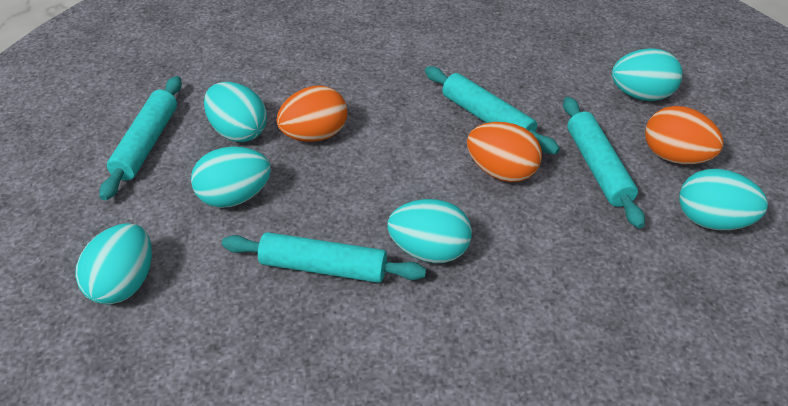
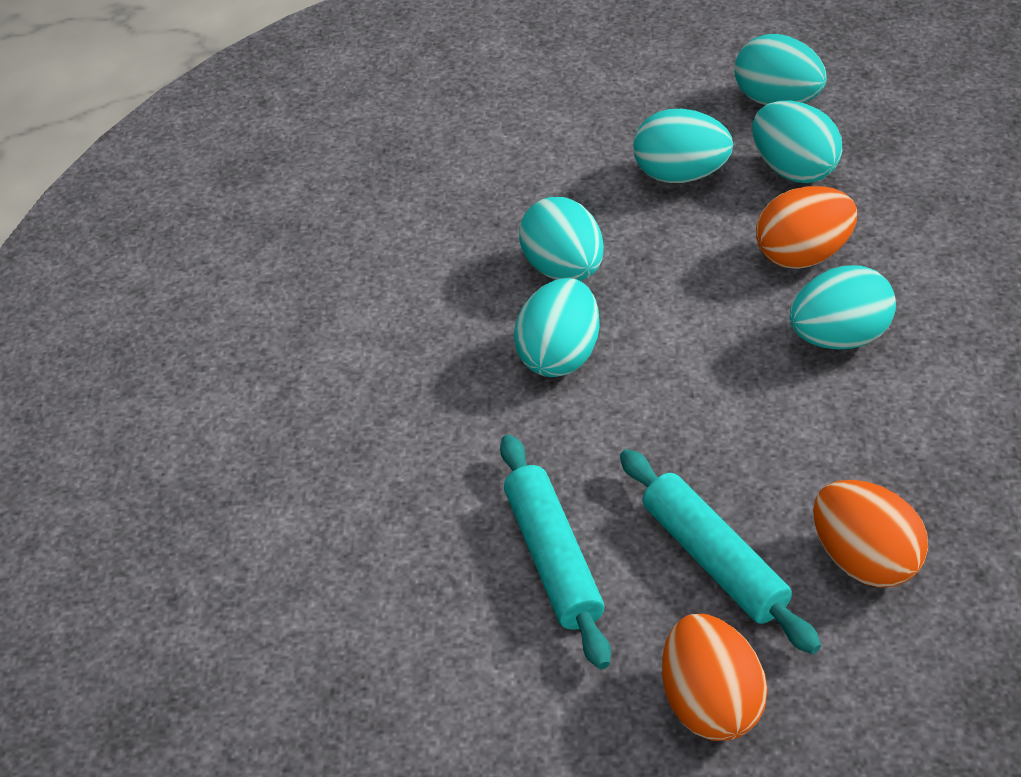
turquoise rolling pin: [99,76,182,200] [222,232,426,283] [425,66,560,154] [563,97,645,228] = 4 -> [500,434,611,669] [620,449,821,654] = 2

